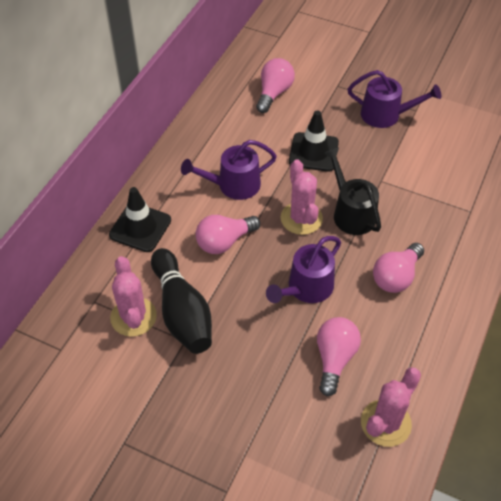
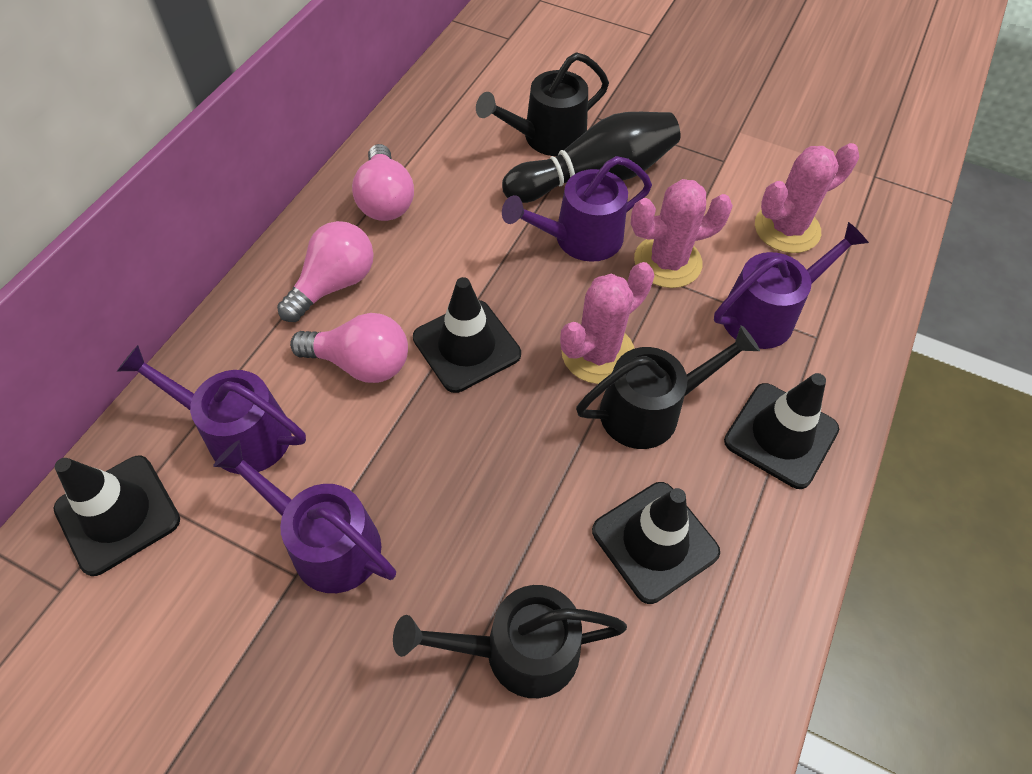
black traffic cone: [109,187,171,252] [289,110,339,172] = 2 -> [53,456,180,576] [413,277,521,393] [592,482,720,604] [724,373,839,489] = 4
black watering can: [324,148,381,235] = 1 -> [393,585,627,698] [476,52,609,156] [576,325,760,449] = 3
pink light bulb: [196,215,260,254] [256,58,295,113] [317,317,361,396] [373,243,424,293] = 4 -> [277,221,374,322] [290,313,408,383] [352,144,414,221] = 3
purple watering can: [181,140,277,200] [266,236,341,303] [348,70,442,128] = 3 -> [117,345,306,474] [213,440,396,593] [502,156,652,262] [714,222,869,349] = 4

